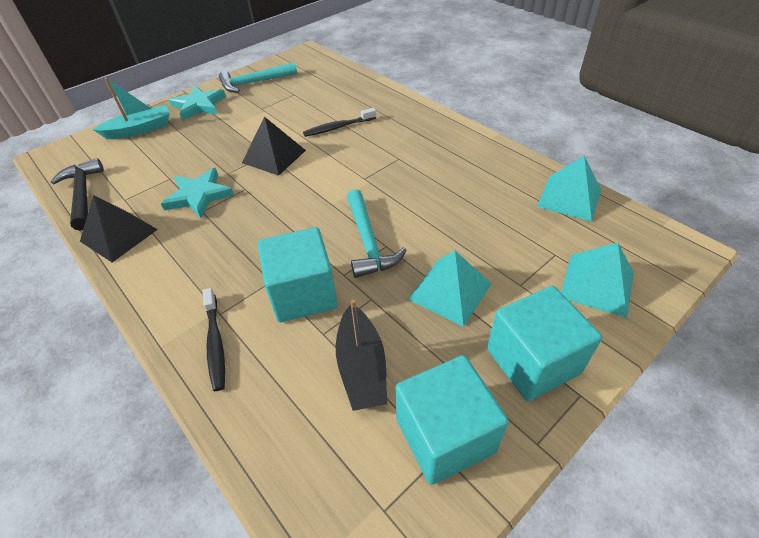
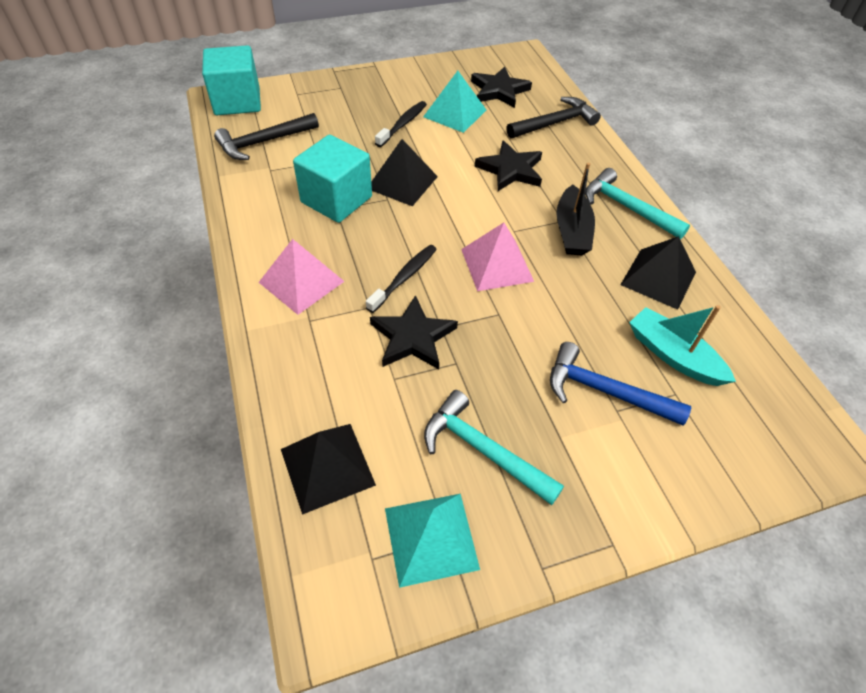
black hammer: [51,158,104,231] = 1 -> [214,113,319,160] [506,97,601,138] = 2
black pyramid: [80,195,158,262] [242,117,306,176] = 2 -> [281,424,376,515] [371,139,438,206] [620,236,696,310] = 3
black star: none = 0 -> [370,295,458,369] [471,66,532,108] [475,140,542,191] = 3
blue hammer: none = 0 -> [550,342,691,425] = 1
pink pyramid: none = 0 -> [258,239,345,315] [461,223,534,291] = 2
turquoise cube: [258,227,338,323] [395,355,509,485] [487,286,602,401] = 3 -> [202,45,261,115] [293,135,372,223] = 2
turquoise pyramid: [408,250,492,327] [537,156,601,222] [561,243,634,318] = 3 -> [385,494,480,588] [423,71,486,133] = 2
turquoise star: [161,168,234,218] [169,85,226,121] = 2 -> none = 0

